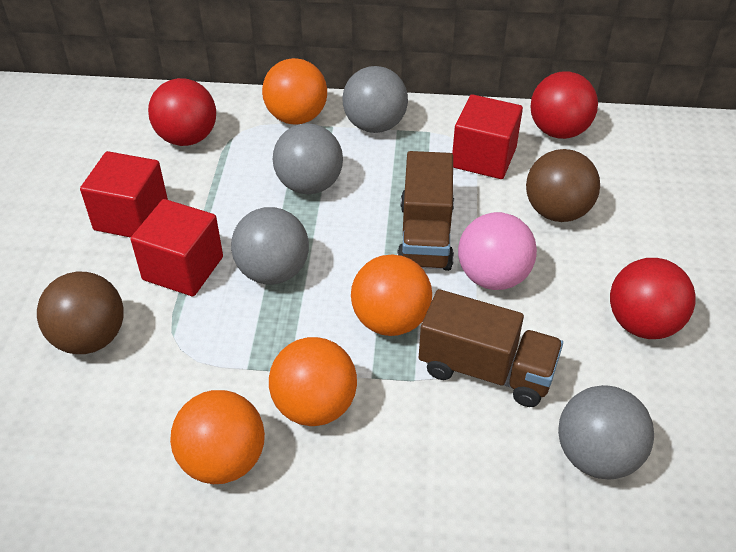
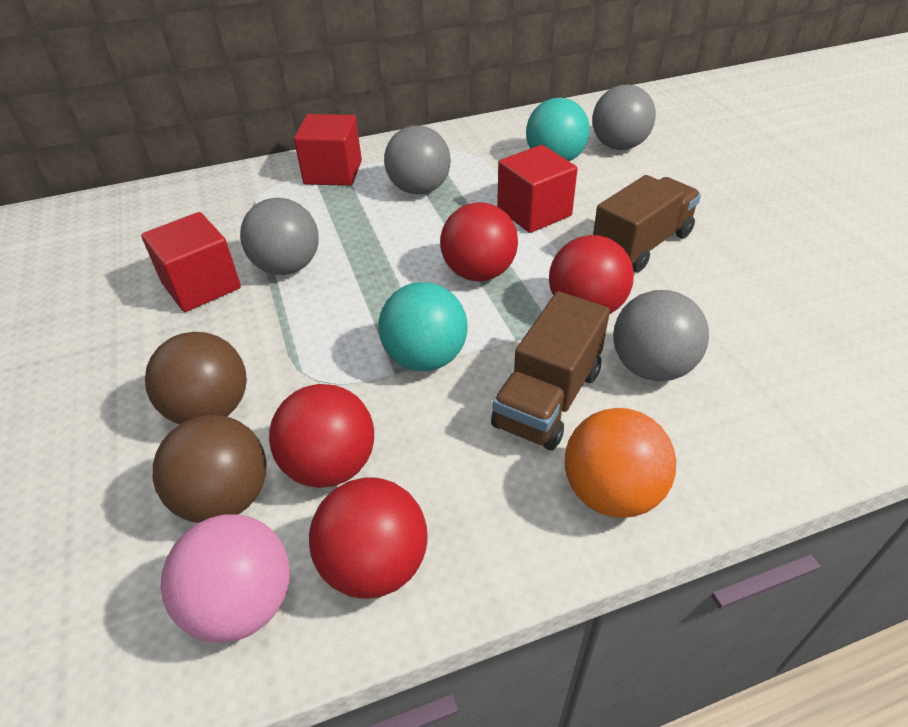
orange ball: [170,390,265,484] [262,58,327,125] [269,337,357,426] [351,255,432,336] = 4 -> [565,408,676,518] = 1
red ball: [148,78,216,146] [530,72,598,139] [610,258,696,339] = 3 -> [269,384,374,488] [309,477,428,599] [440,202,518,281] [549,235,634,314] = 4
turquoise ball: none = 0 -> [379,282,468,371] [526,98,590,161] = 2

